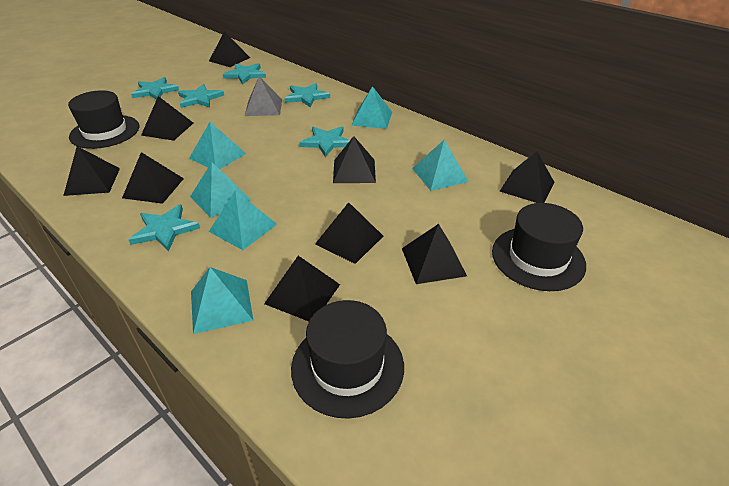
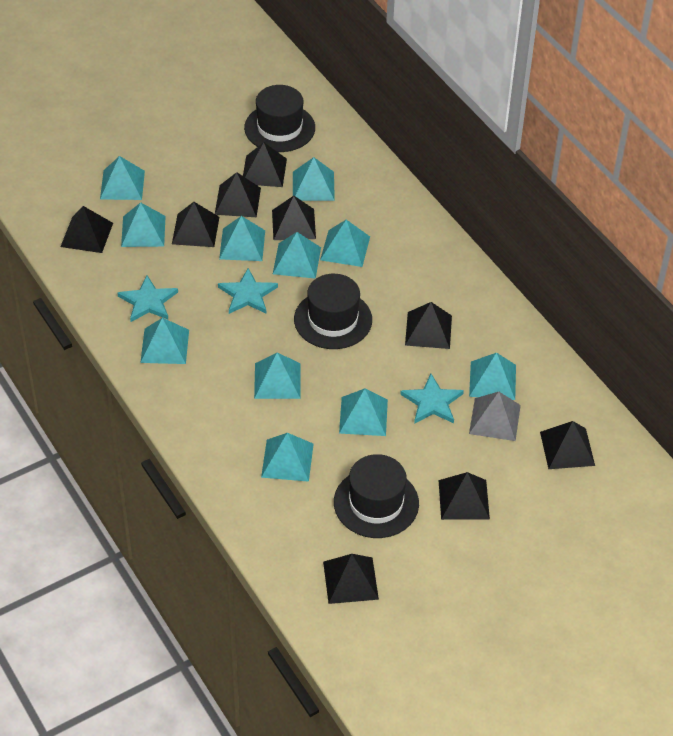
turquoise pyramid: [189,122,246,169] [190,162,251,218] [191,267,253,334] [209,191,277,250] [351,86,392,129] [412,140,469,191] = 6 -> [100,156,145,200] [121,202,165,247] [140,318,189,364] [219,216,265,261] [254,353,301,399] [261,433,314,482] [273,232,321,279] [293,157,335,201] [320,220,370,267] [339,388,388,436] [469,352,516,400] = 11
turquoise star: [129,204,200,252] [131,77,179,100] [178,84,224,108] [223,63,266,84] [284,83,330,108] [299,126,350,157] = 6 -> [117,275,178,322] [218,268,278,314] [400,374,464,424] = 3

